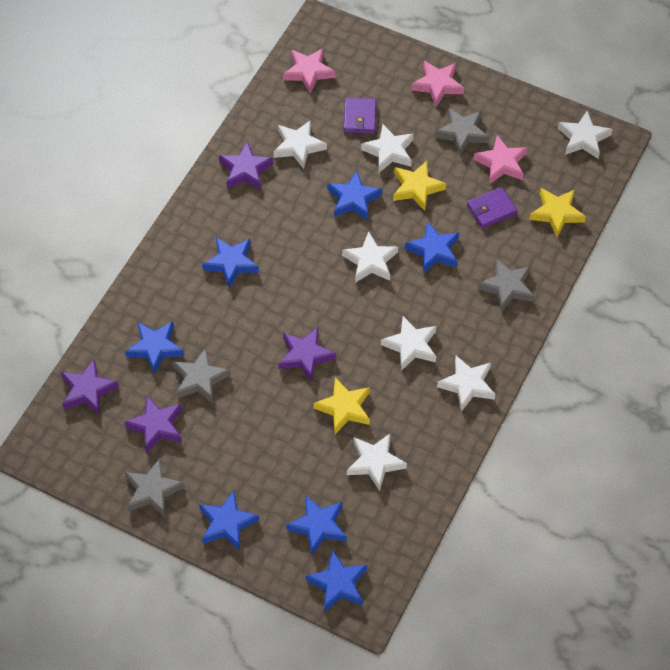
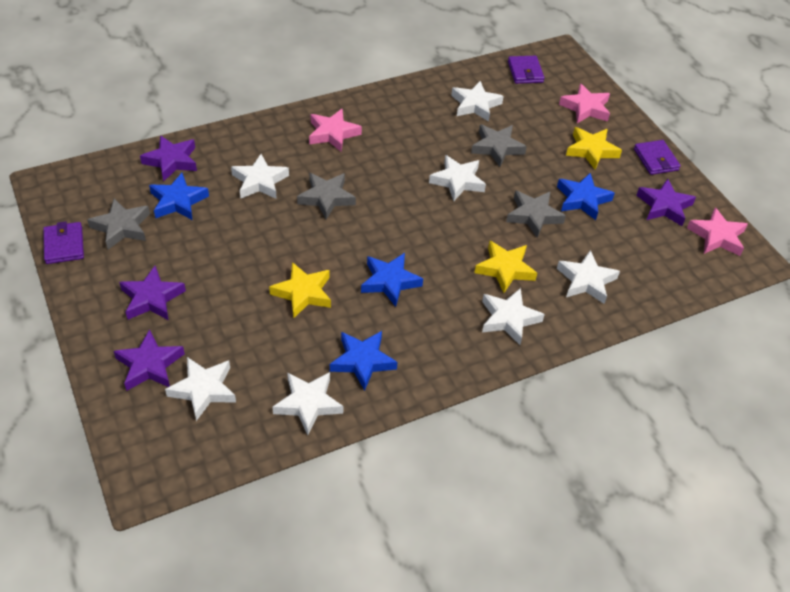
blue star: [125,321,184,375] [199,491,259,550] [202,237,259,288] [286,495,347,555] [306,550,367,612] [328,171,382,220] [405,221,459,273] = 7 -> [149,173,209,220] [330,331,398,391] [361,253,423,307] [557,173,615,220] = 4
purple wallet: [344,98,377,134] [467,187,518,229] = 2 -> [43,221,84,264] [508,56,544,84] [634,140,681,175] = 3

